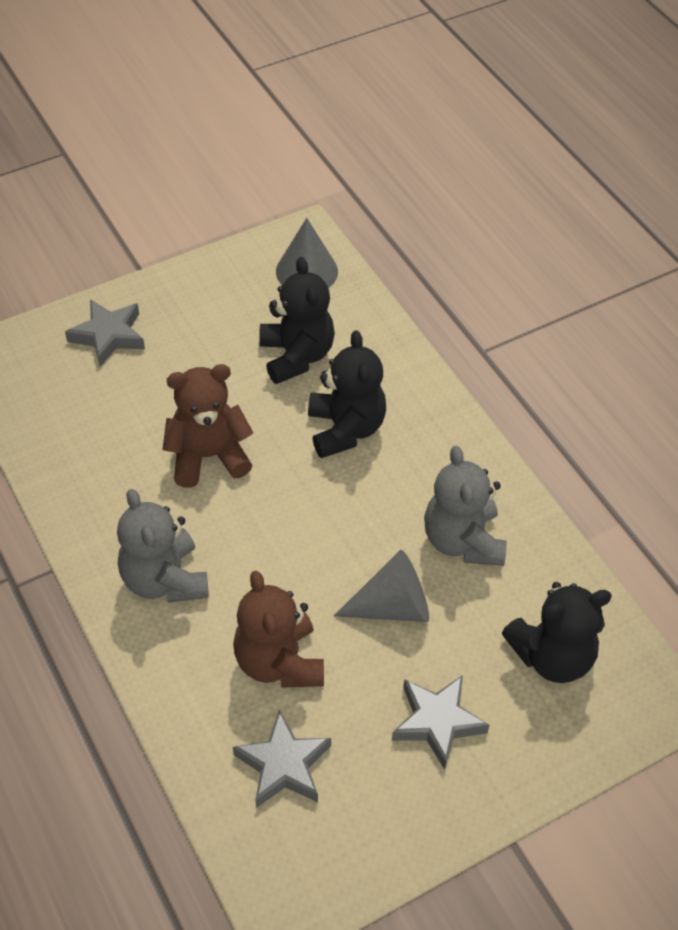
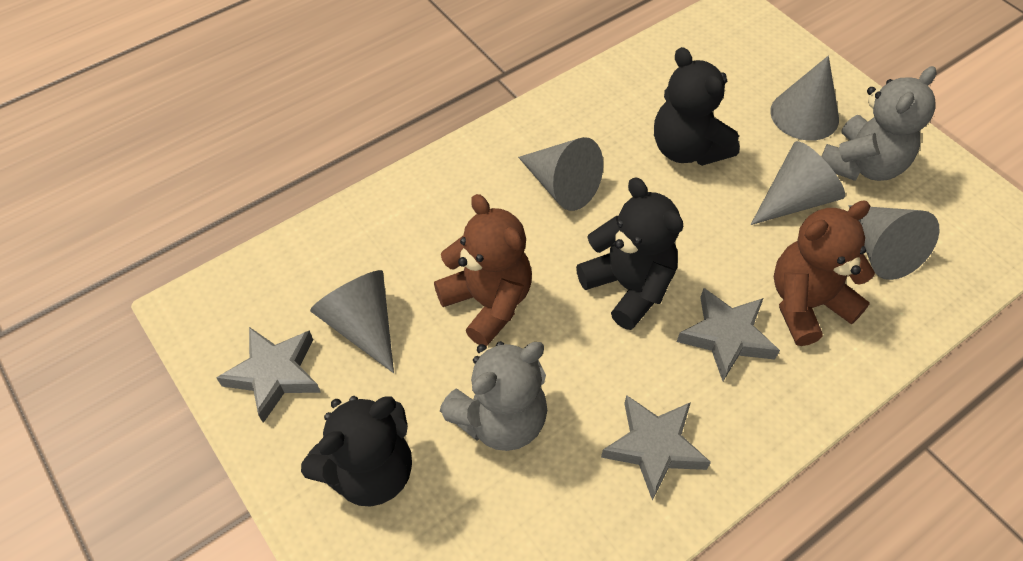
grey cone: [276,218,338,288] [334,550,429,622] = 2 -> [310,270,394,373] [518,137,603,211] [751,141,845,225] [770,56,839,141] [848,205,940,280] = 5

